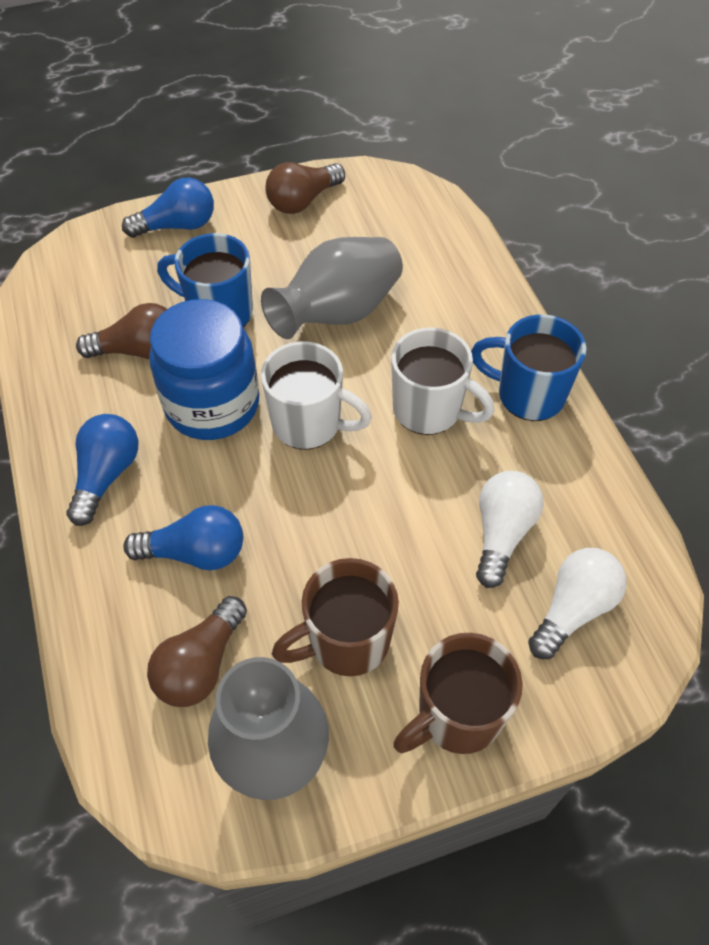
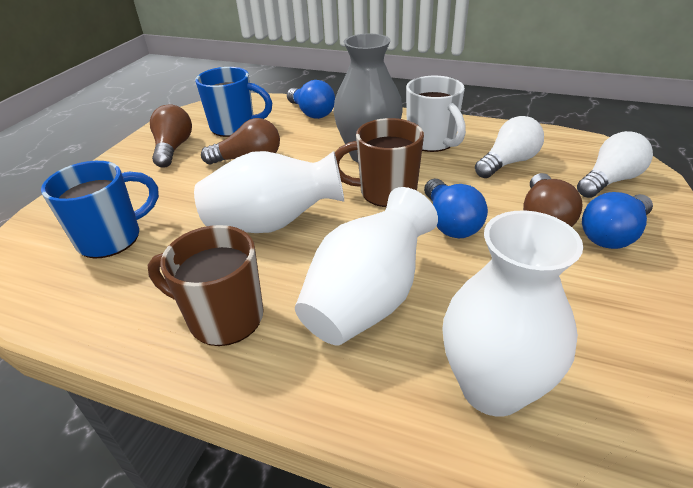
blue jar: [149,299,259,440] = 1 -> none = 0
grey vase: [208,657,329,800] [261,237,403,339] = 2 -> [333,34,403,163] = 1
white mug: [261,341,372,450] [391,328,495,435] = 2 -> [406,76,466,152] = 1
white vase: none = 0 -> [194,151,344,233] [295,187,438,346] [442,210,583,417] = 3

